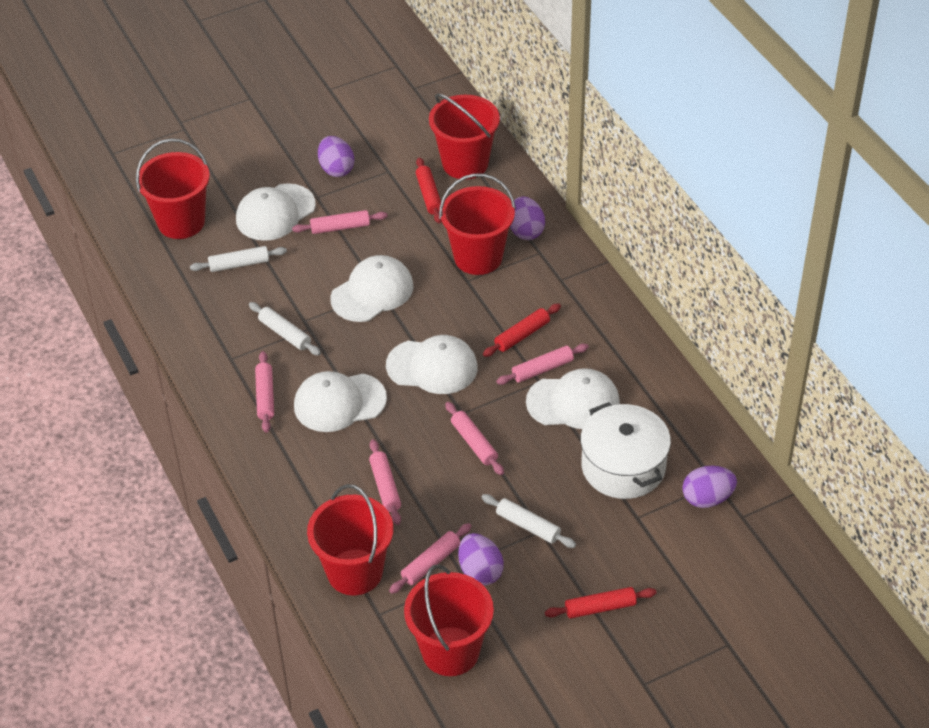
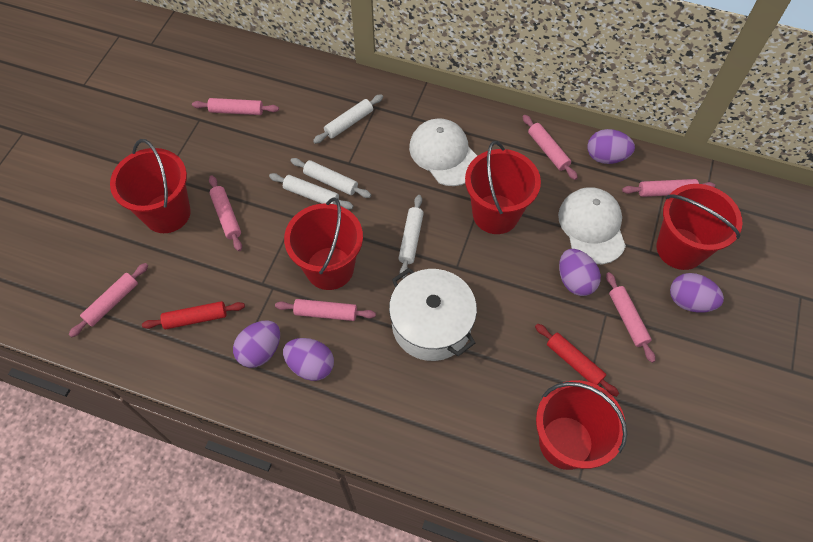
pink rolling pin: [255,351,274,433] [292,210,388,234] [369,439,401,525] [389,523,471,594] [445,402,504,475] [496,344,589,385] = 6 -> [69,263,148,337] [192,98,279,115] [209,175,242,251] [275,299,376,321] [523,115,578,180] [606,272,655,363] [622,179,715,197] = 7
purple egg: [318,136,354,177] [458,533,504,586] [510,196,545,240] [682,466,737,508] = 4 -> [233,320,280,368] [283,338,334,381] [559,249,601,296] [587,129,635,164] [670,273,724,313] = 5
red rolling pin: [416,157,442,223] [483,304,561,357] [545,587,657,619] = 3 -> [142,301,245,329] [535,323,619,397] = 2
white cap: [236,183,316,241] [294,371,387,432] [331,255,414,322] [386,335,478,394] [526,368,620,429] = 5 -> [409,118,477,186] [558,187,626,264] = 2
white rolling pin: [190,246,287,272] [249,302,321,356] [481,494,576,548] = 3 -> [269,173,353,209] [291,158,371,198] [313,94,383,144] [398,195,424,279] = 4

